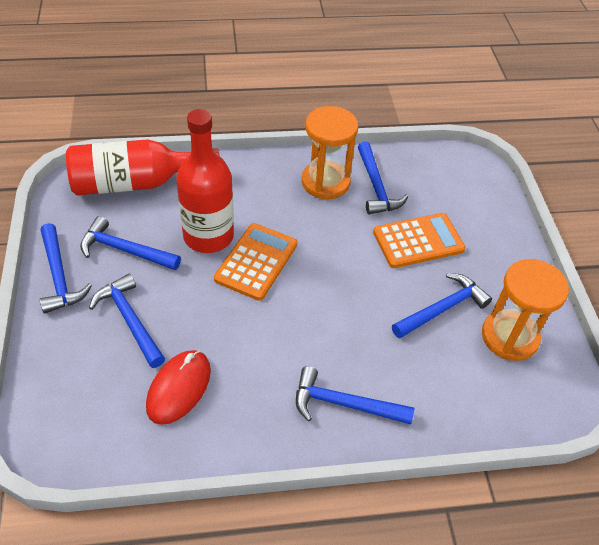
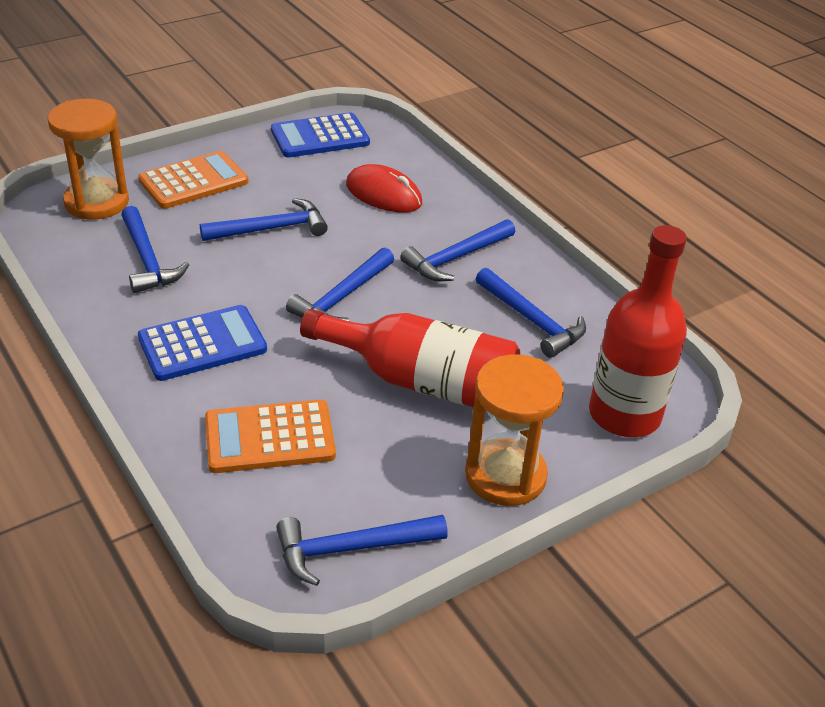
blue calculator: none = 0 -> [138,305,267,381] [271,113,370,158] = 2

